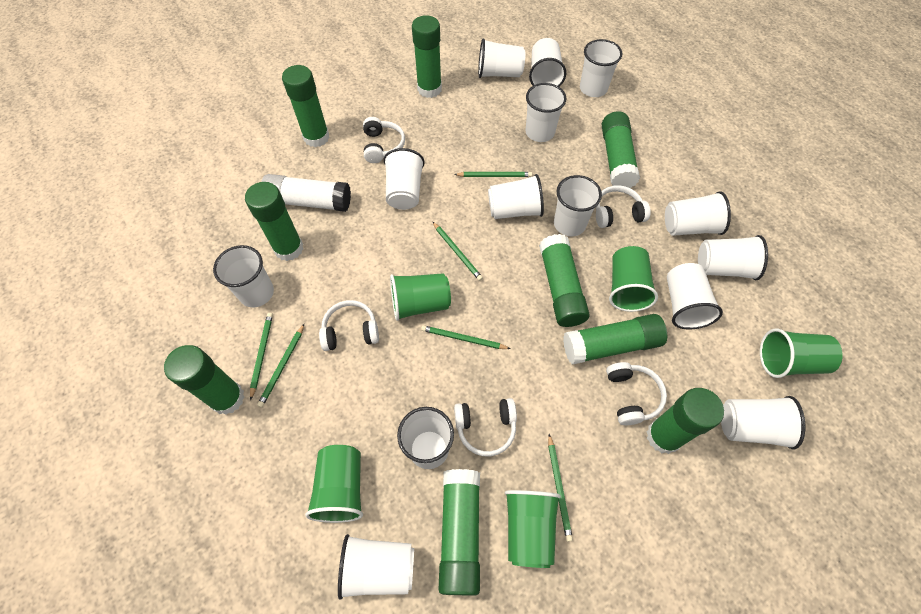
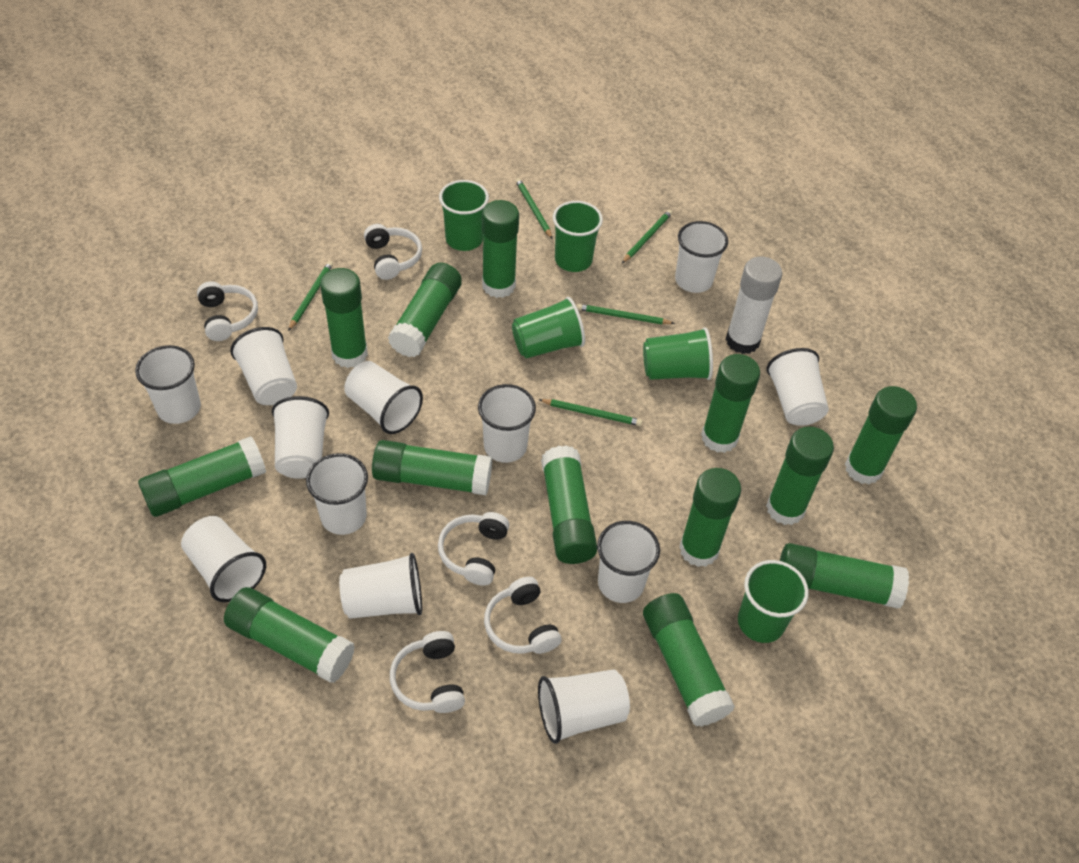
green glue stick: [164,345,245,415] [245,182,303,261] [282,65,330,147] [412,15,442,98] [438,469,480,596] [539,234,589,327] [563,314,667,365] [602,111,640,188] [647,388,724,454] = 9 -> [138,436,266,517] [224,587,355,683] [320,268,368,368] [372,440,492,495] [388,263,462,357] [482,200,519,298] [541,445,597,564] [643,593,735,727] [679,468,741,567] [701,354,760,453] [766,426,834,525] [780,543,909,609] [845,386,917,484] = 13
green pencil: [250,313,273,400] [257,324,304,407] [421,325,511,349] [432,221,483,281] [454,172,532,177] [548,434,573,542] = 6 -> [288,261,333,331] [516,178,553,239] [538,399,642,426] [577,304,675,324] [622,210,672,263] = 5
white cup: [213,245,274,307] [338,534,414,599] [384,148,425,210] [397,407,454,469] [478,39,525,78] [488,174,544,219] [525,83,567,142] [529,38,566,86] [554,175,602,236] [580,39,622,97] [665,191,731,236] [667,263,723,329] [698,235,768,280] [721,396,805,449] = 14 -> [135,345,201,424] [181,516,266,602] [230,327,297,405] [272,396,329,479] [306,453,368,535] [339,553,422,619] [344,361,423,434] [478,384,536,463] [538,670,630,744] [597,521,660,603] [675,221,728,293] [767,348,829,426] = 12

